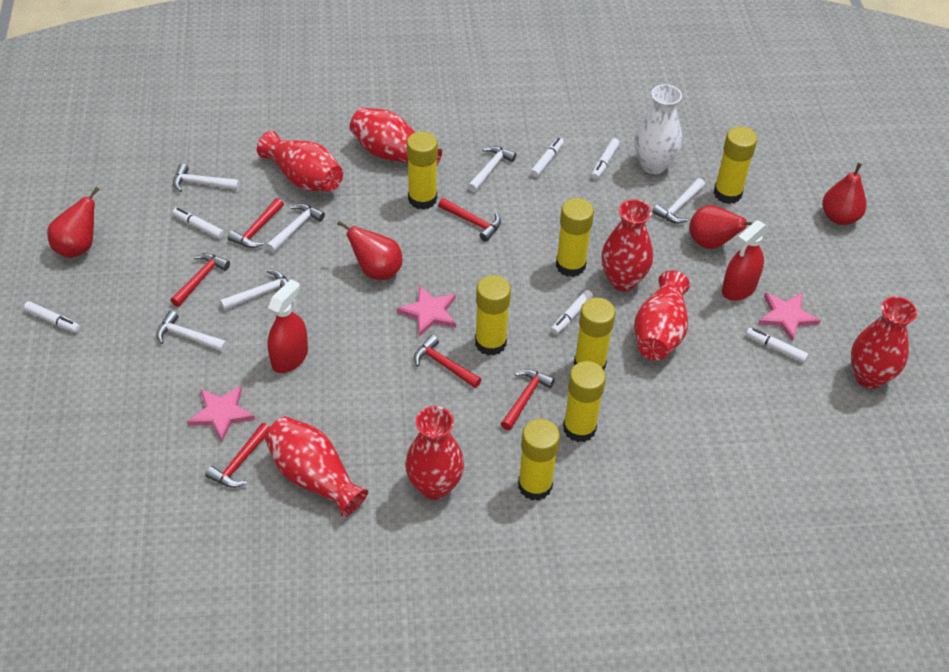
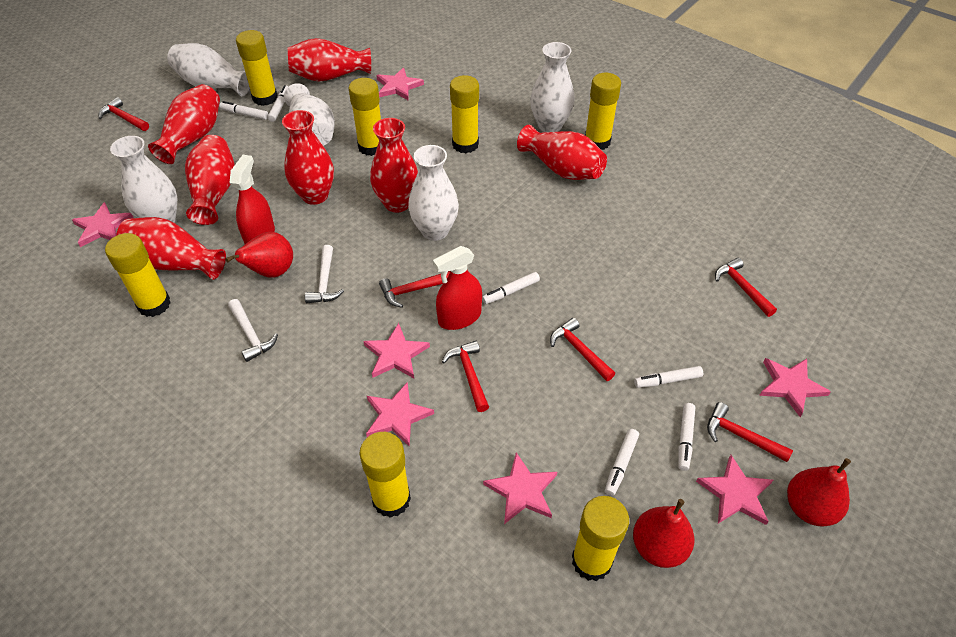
pink star: [187,386,255,442] [397,286,456,337] [758,293,821,342] = 3 -> [72,202,134,247] [363,323,430,378] [366,382,434,447] [376,67,424,100] [483,452,557,524] [696,455,773,525] [759,358,831,417] = 7
red pear: [47,187,100,258] [337,221,403,280] [689,205,754,249] [822,163,866,225] = 4 -> [225,232,293,278] [633,499,694,568] [787,458,851,527] = 3
white hammer: [156,311,227,352] [173,163,240,192] [220,270,288,311] [266,204,325,253] [468,146,516,192] [653,178,705,223] = 6 -> [228,299,278,362] [305,245,344,303] = 2
white vase: [635,84,682,174] = 1 -> [110,136,177,223] [167,43,250,96] [284,83,335,146] [408,145,459,241] [530,42,575,132] = 5

